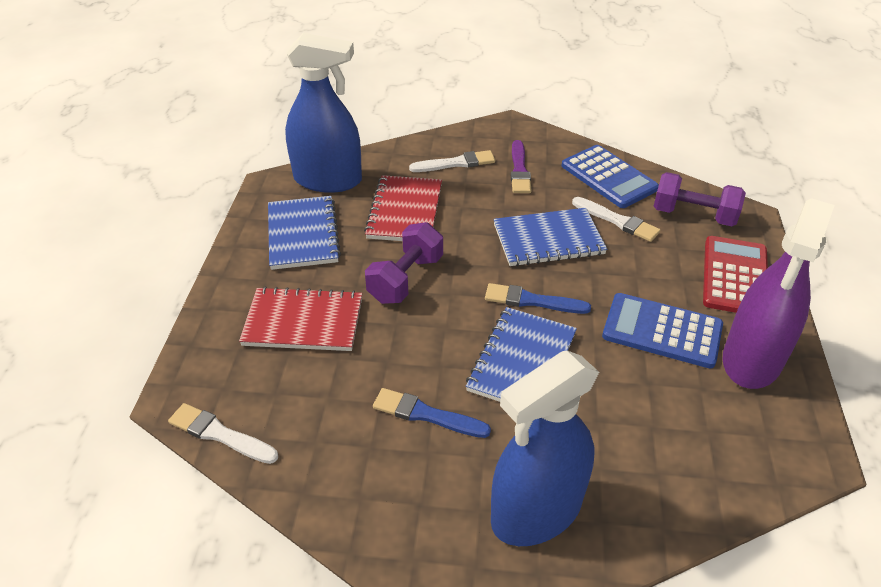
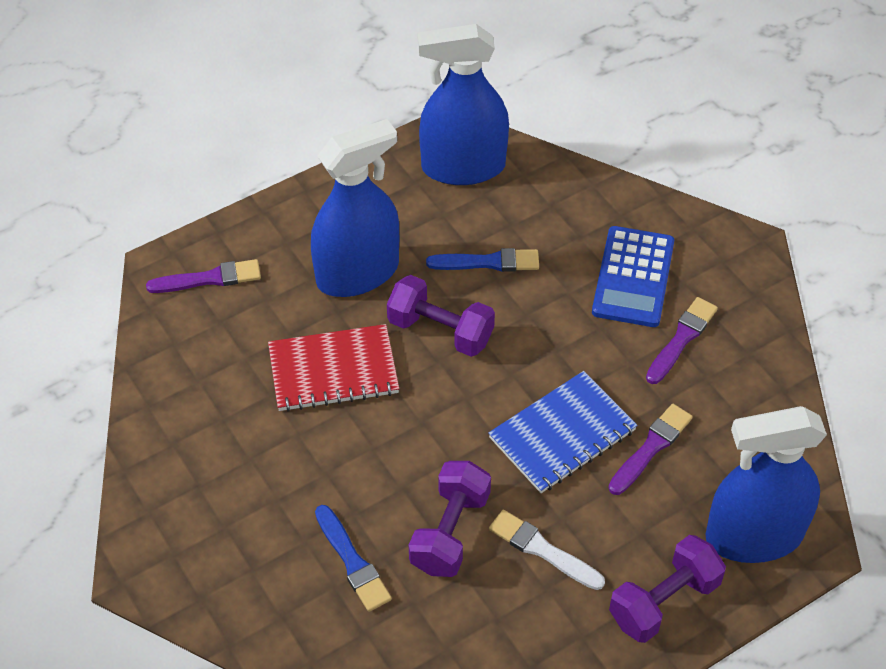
blue calculator: [561,145,659,208] [602,293,723,369] = 2 -> [592,226,674,327] = 1
blue notebook: [268,196,341,270] [466,307,577,402] [494,208,607,266] = 3 -> [489,371,637,493] = 1
blue spray bottle: [285,33,362,193] [491,350,599,546] = 2 -> [311,119,399,297] [418,24,509,185] [706,406,827,563] = 3
purple brush: [511,140,532,193] = 1 -> [146,259,261,293] [608,404,693,495] [646,297,718,384] = 3
purple dumbbell: [365,222,443,304] [654,172,746,226] = 2 -> [387,275,495,357] [409,461,491,577] [609,535,726,643] = 3
purple spray bottle: [723,198,835,389] = 1 -> none = 0
red calculator: [703,236,768,313] = 1 -> none = 0
red notebook: [239,286,362,351] [364,175,442,241] = 2 -> [268,324,399,412] = 1
white brush: [168,403,278,464] [409,150,495,172] [572,197,660,242] = 3 -> [489,510,605,590] = 1

